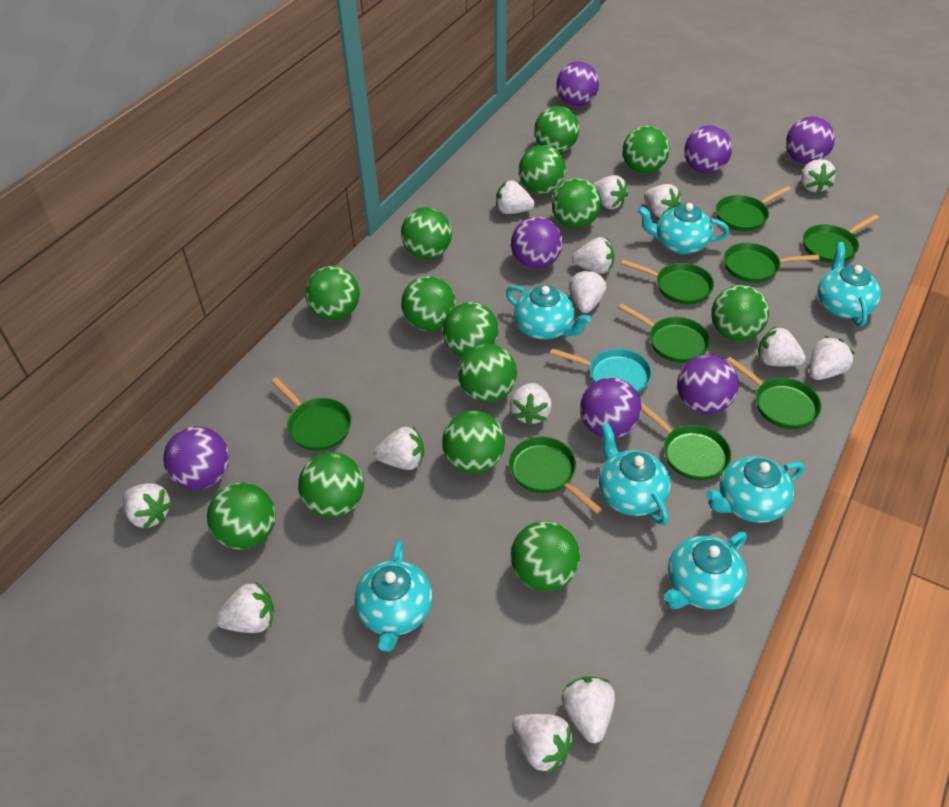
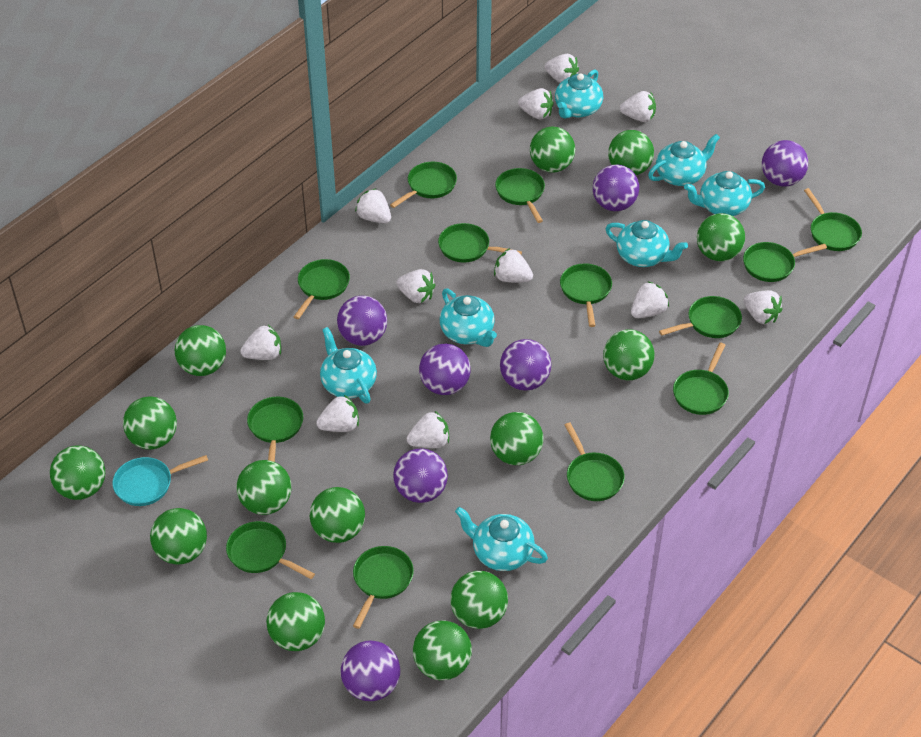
green pan: [271,377,352,451] [509,437,602,514] [618,304,710,363] [621,260,714,304] [641,402,731,481] [716,186,791,231] [724,243,820,283] [727,357,822,429] [803,214,879,263] = 9 -> [226,521,315,579] [247,397,303,462] [294,259,350,319] [353,546,414,629] [390,162,457,208] [438,223,522,263] [495,168,545,223] [560,263,612,327] [565,423,625,501] [659,296,742,338] [673,343,729,415] [743,242,827,282] [804,188,862,251] = 13
white strawberry: [123,483,173,529] [216,581,274,633] [374,427,424,470] [496,180,535,214] [510,383,552,426] [512,714,574,774] [562,676,615,743] [569,270,606,313] [572,237,615,274] [594,175,628,209] [644,184,681,218] [758,326,806,366] [801,159,836,194] [810,336,855,380] = 14 -> [240,325,281,360] [316,395,359,432] [355,189,391,223] [396,269,436,303] [407,411,449,448] [494,248,533,283] [518,88,554,119] [544,54,579,83] [620,91,656,122] [631,281,669,318] [743,290,783,324] = 11

